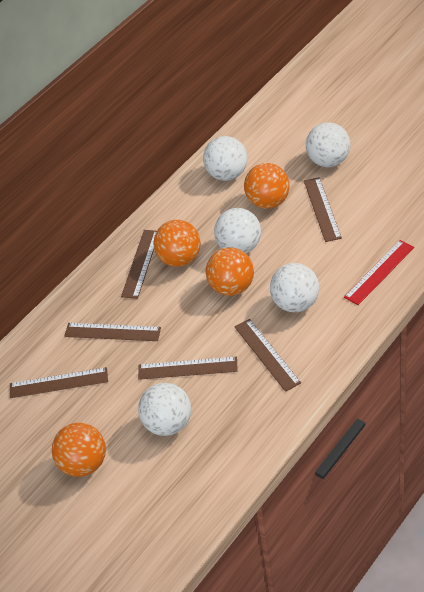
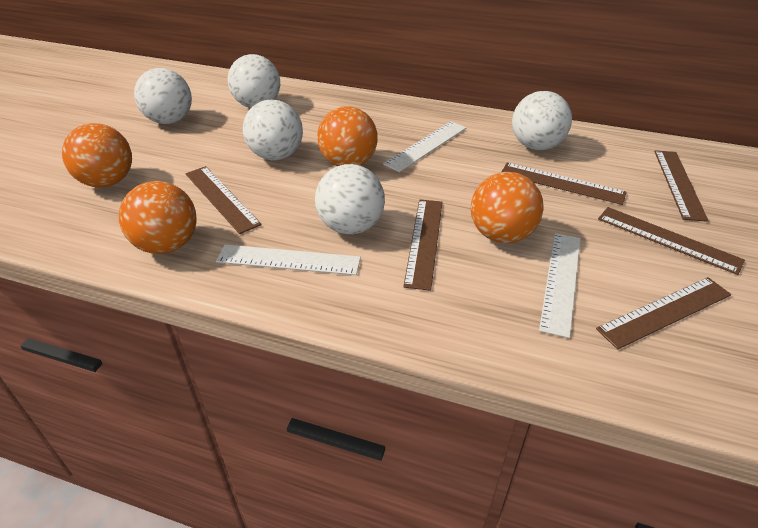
red ruler: [344,240,414,305] = 1 -> none = 0
white ruler: none = 0 -> [216,244,361,275] [383,121,467,172] [539,233,581,338] = 3

